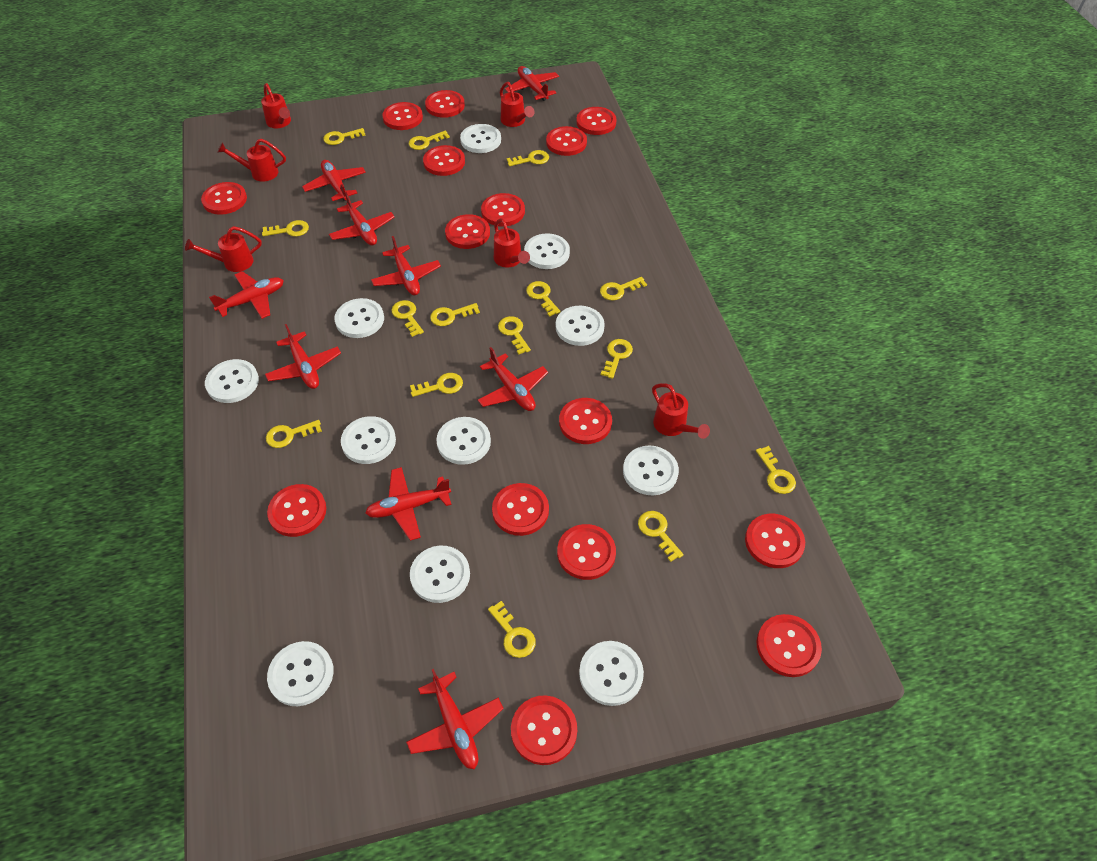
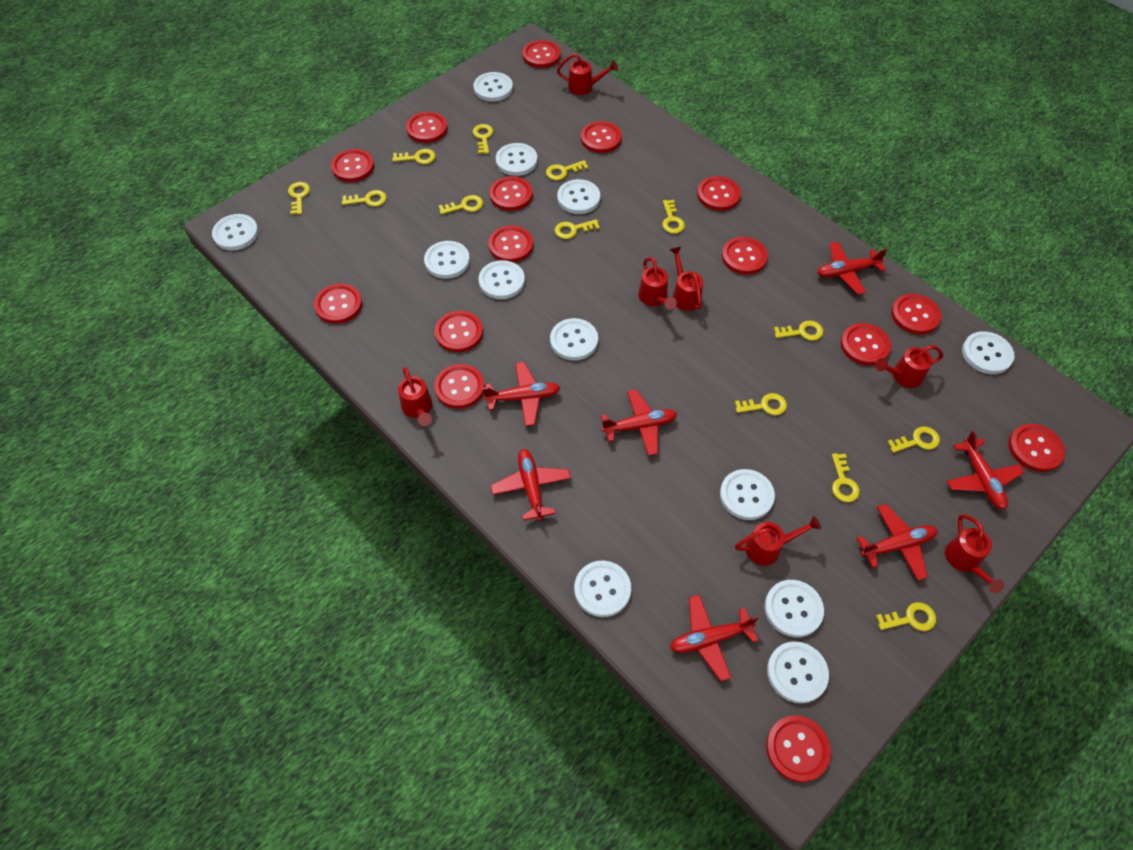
red plane: [209,271,284,319] [265,324,341,389] [302,160,366,201] [329,192,395,246] [365,467,451,541] [371,236,441,295] [406,669,504,769] [478,347,548,411] [505,66,559,101] = 9 -> [483,362,560,426] [491,449,571,521] [601,389,677,456] [670,595,759,681] [817,242,887,295] [857,504,937,581] [947,431,1025,510] = 7
red watering can: [185,226,262,272] [217,139,286,182] [261,83,291,128] [494,218,530,268] [500,82,534,127] [652,383,710,439] = 6 -> [398,367,432,426] [557,53,618,95] [638,257,677,310] [669,246,703,311] [735,516,821,566] [875,345,943,388] [945,514,1004,593] = 7
white button: [205,359,259,403] [267,641,334,706] [335,298,384,338] [341,416,396,464] [410,546,470,603] [436,417,491,465] [460,124,501,153] [524,233,570,269] [556,306,605,346] [579,641,644,706] [623,446,679,495] = 11 -> [212,214,259,250] [424,241,470,279] [473,72,513,102] [479,260,525,299] [496,143,537,176] [550,318,598,360] [557,179,600,214] [574,561,631,617] [720,469,775,520] [764,580,824,637] [767,641,829,704] [962,331,1014,374] = 12
yellow key: [262,220,309,237] [266,420,322,448] [323,128,366,145] [391,300,424,337] [409,131,450,150] [410,373,463,397] [430,303,480,326] [488,601,536,658] [498,316,531,354] [507,150,549,166] [526,281,560,317] [600,277,647,301] [601,339,633,379] [638,511,684,562] [756,446,796,494] = 15 -> [288,182,310,215] [342,190,387,207] [392,149,436,164] [439,195,483,215] [472,124,493,154] [546,160,589,180] [554,219,600,239] [662,200,685,234] [735,393,787,415] [774,320,823,341] [832,453,860,502] [876,602,936,631] [887,427,940,453] = 13

